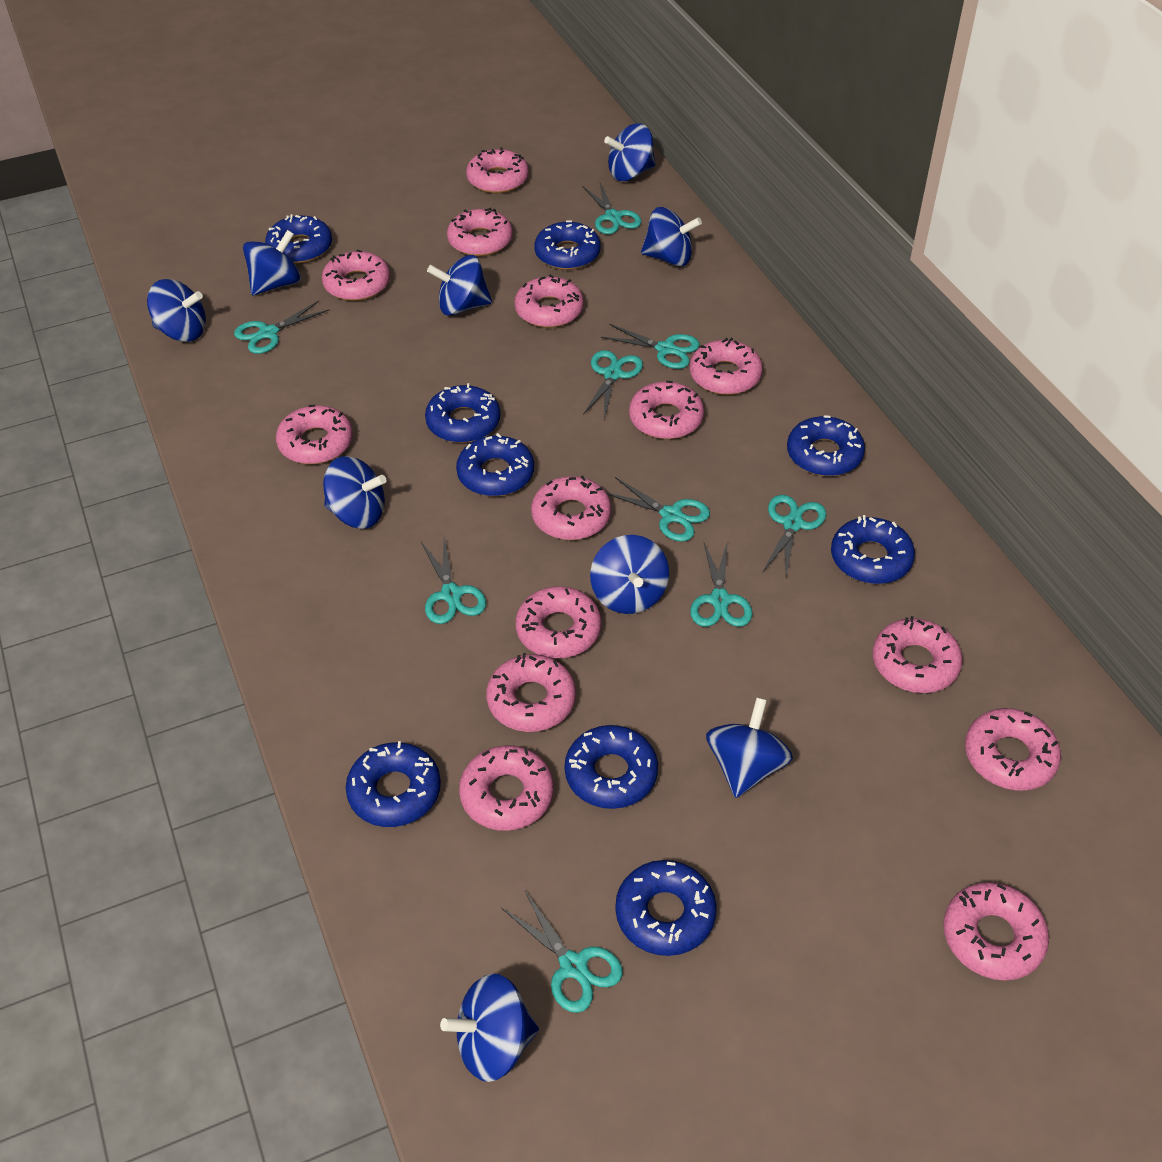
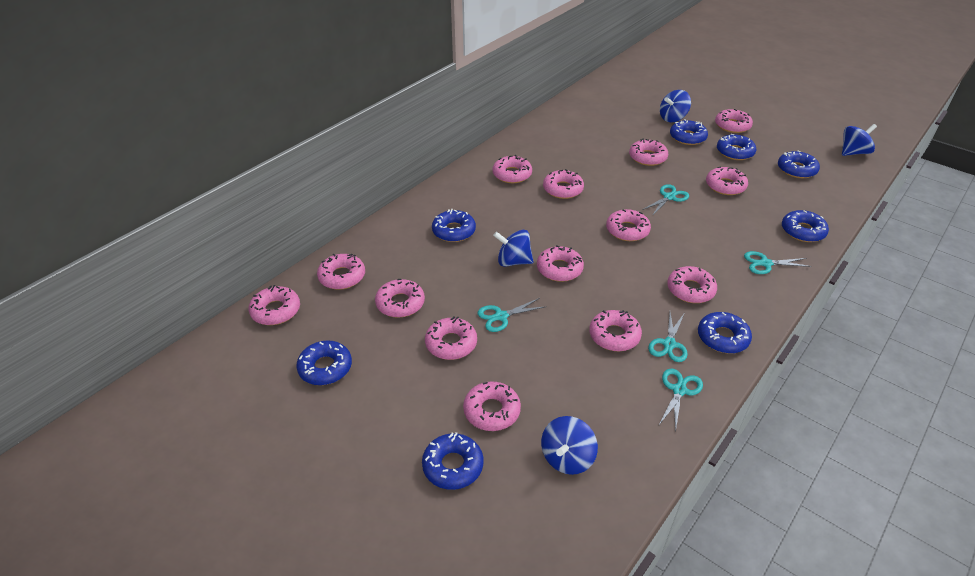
blue donut: [265,214,332,263] [346,741,441,827] [425,383,500,443] [456,433,534,496] [534,221,601,270] [564,725,658,809] [615,860,717,956] [787,415,865,476] [831,515,915,584] = 9 -> [296,341,352,385] [422,432,484,490] [432,209,476,242] [670,119,708,145] [698,312,752,353] [717,134,757,160] [778,150,820,178] [782,210,829,242] = 8
blue spinning top: [147,279,206,342] [243,230,301,295] [323,456,386,529] [427,255,492,316] [440,974,539,1082] [590,535,669,614] [604,123,655,181] [641,207,702,266] [706,697,793,798] = 9 -> [493,230,534,267] [541,416,598,475] [660,90,691,122] [842,124,877,156] = 4
turquoise scissors: [234,301,329,354] [421,537,486,624] [502,891,623,1013] [583,182,642,234] [583,350,643,420] [601,324,700,369] [607,477,710,542] [690,540,752,627] [762,495,826,578] = 9 -> [478,298,546,332] [642,184,689,216] [648,312,688,362] [659,369,703,432] [744,251,812,274] = 5

